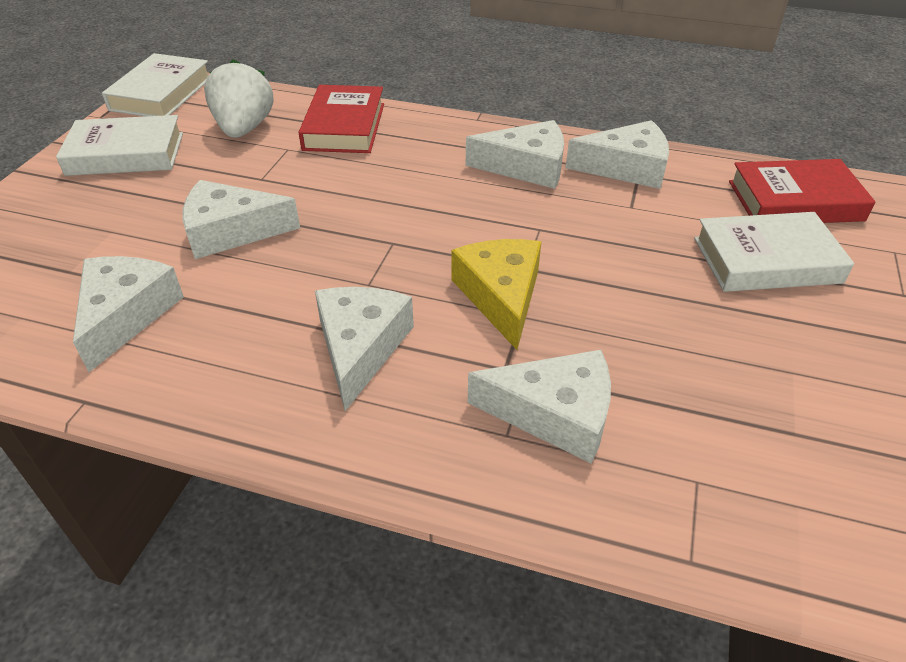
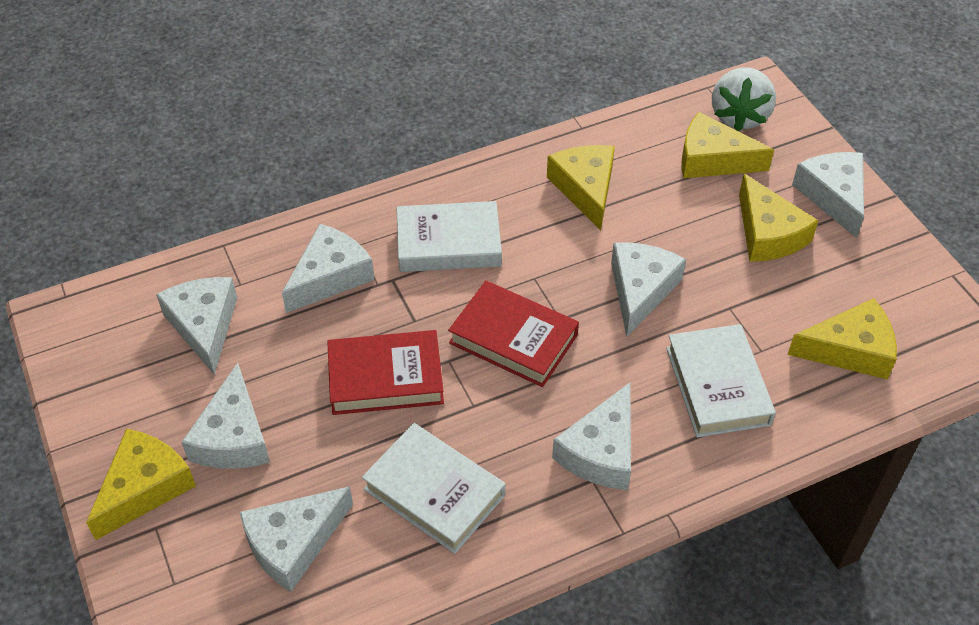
white cheese: [73,256,184,372] [182,180,300,259] [315,287,414,411] [466,120,564,189] [468,350,611,463] [566,120,669,189] = 6 -> [156,277,237,375] [181,363,270,469] [239,486,353,592] [282,224,374,313] [552,383,631,490] [611,242,686,337] [792,152,864,238] = 7
yellow cheese: [451,239,541,350] = 1 -> [86,429,196,540] [547,145,615,230] [681,112,774,178] [739,174,818,262] [788,298,897,380] = 5

